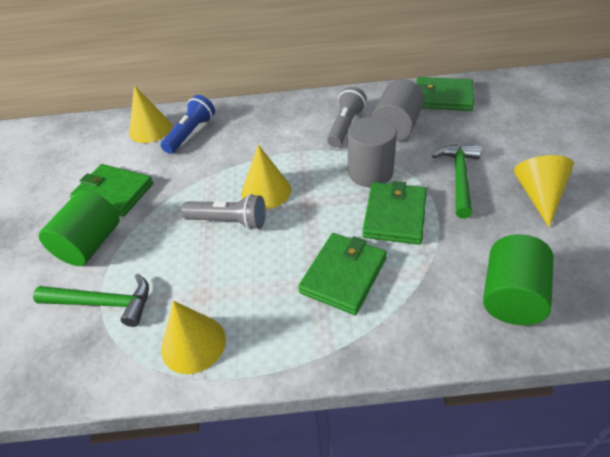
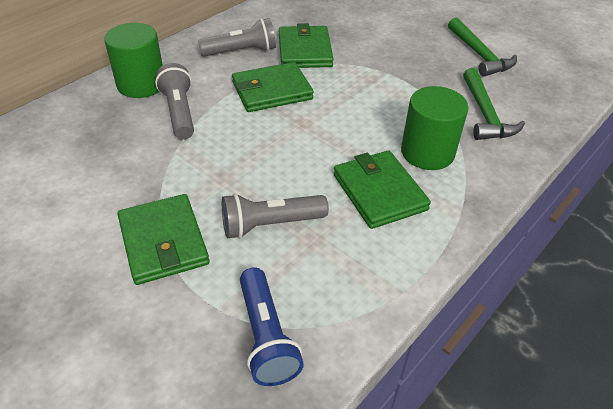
grey cylinder: [348,116,397,187] [371,79,424,141] = 2 -> none = 0
grey flashlight: [181,194,266,230] [327,86,367,147] = 2 -> [155,63,194,139] [198,18,276,57] [222,193,329,239] = 3
yellow cone: [129,85,172,143] [161,301,226,374] [241,145,291,209] [514,155,574,228] = 4 -> none = 0

